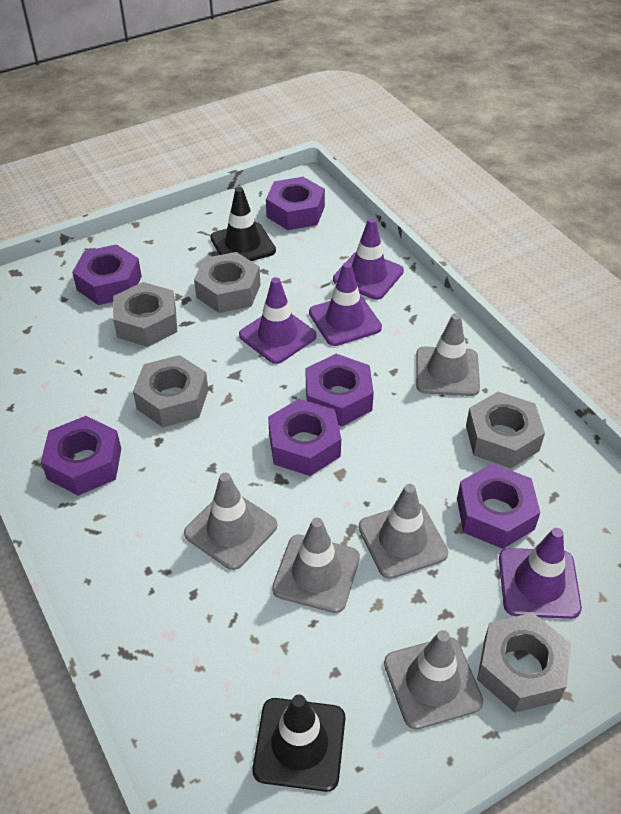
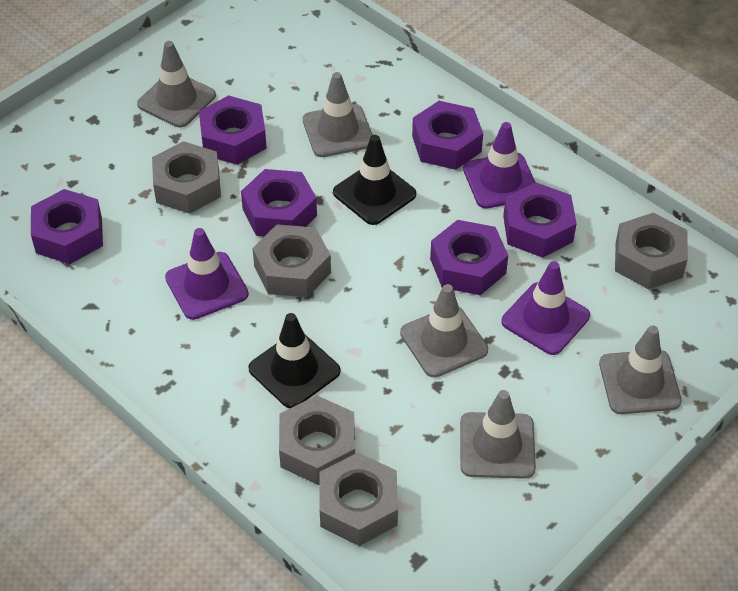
purple traffic cone: [239,277,317,364] [309,262,382,346] [333,218,404,300] [499,528,582,619] = 4 -> [165,228,249,320] [463,122,536,209] [501,261,590,355] = 3

